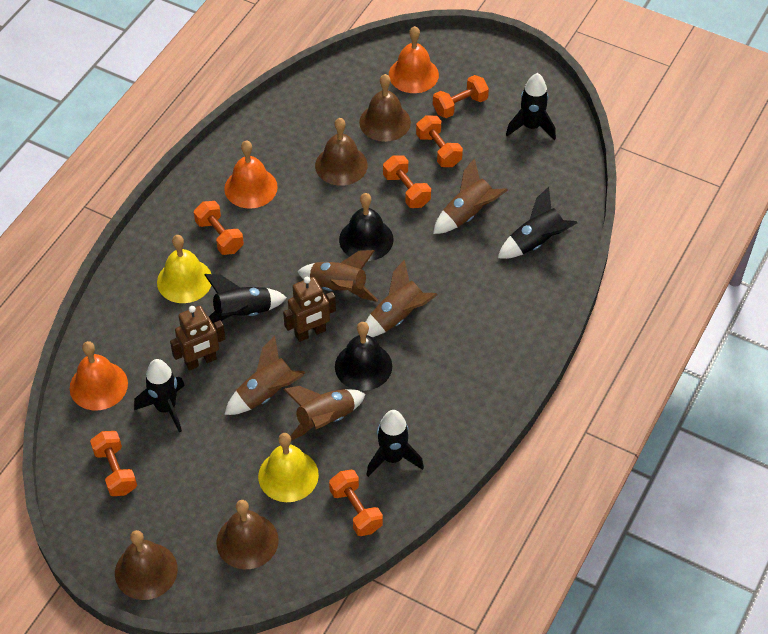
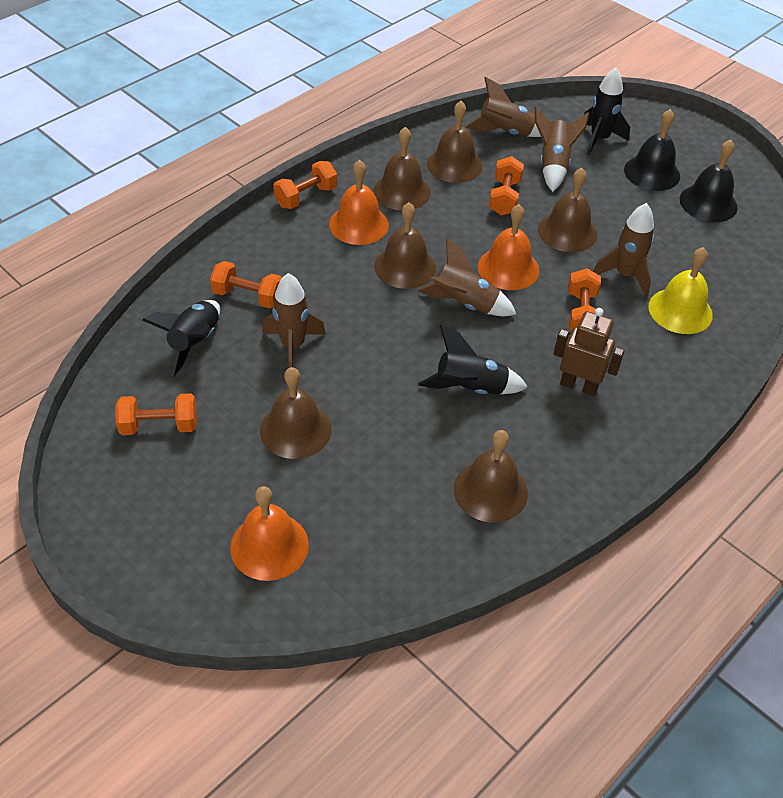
black rocket: [134,359,185,432] [204,274,287,324] [366,410,424,477] [498,187,577,259] [506,73,556,140] = 5 -> [142,300,220,377] [418,325,528,394] [584,68,630,155] = 3
brown bell: [115,530,178,600] [217,500,279,569] [315,118,368,186] [359,74,411,142] = 4 -> [260,367,332,459] [373,127,431,210] [374,202,436,289] [427,101,483,183] [454,430,528,523] [538,168,597,252] = 6
brown robot: [170,306,225,371] [283,277,336,342] = 2 -> [554,308,624,396] = 1
orange dumbbell: [90,431,137,496] [194,201,244,255] [329,470,383,536] [383,155,431,208] [416,115,463,167] [433,75,489,118] = 6 -> [115,393,197,435] [210,261,282,308] [273,161,337,209] [489,156,524,216] [568,268,603,331] = 5
yellow bell: [157,235,212,303] [258,433,319,502] = 2 -> [648,247,713,334] = 1

